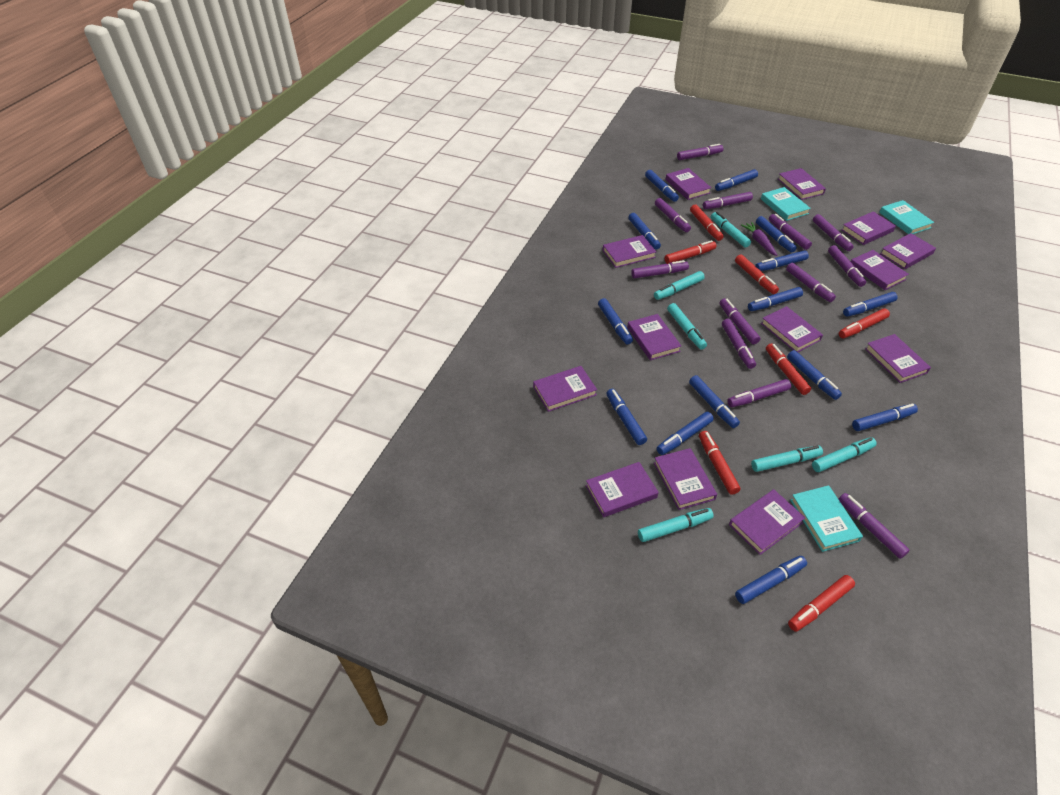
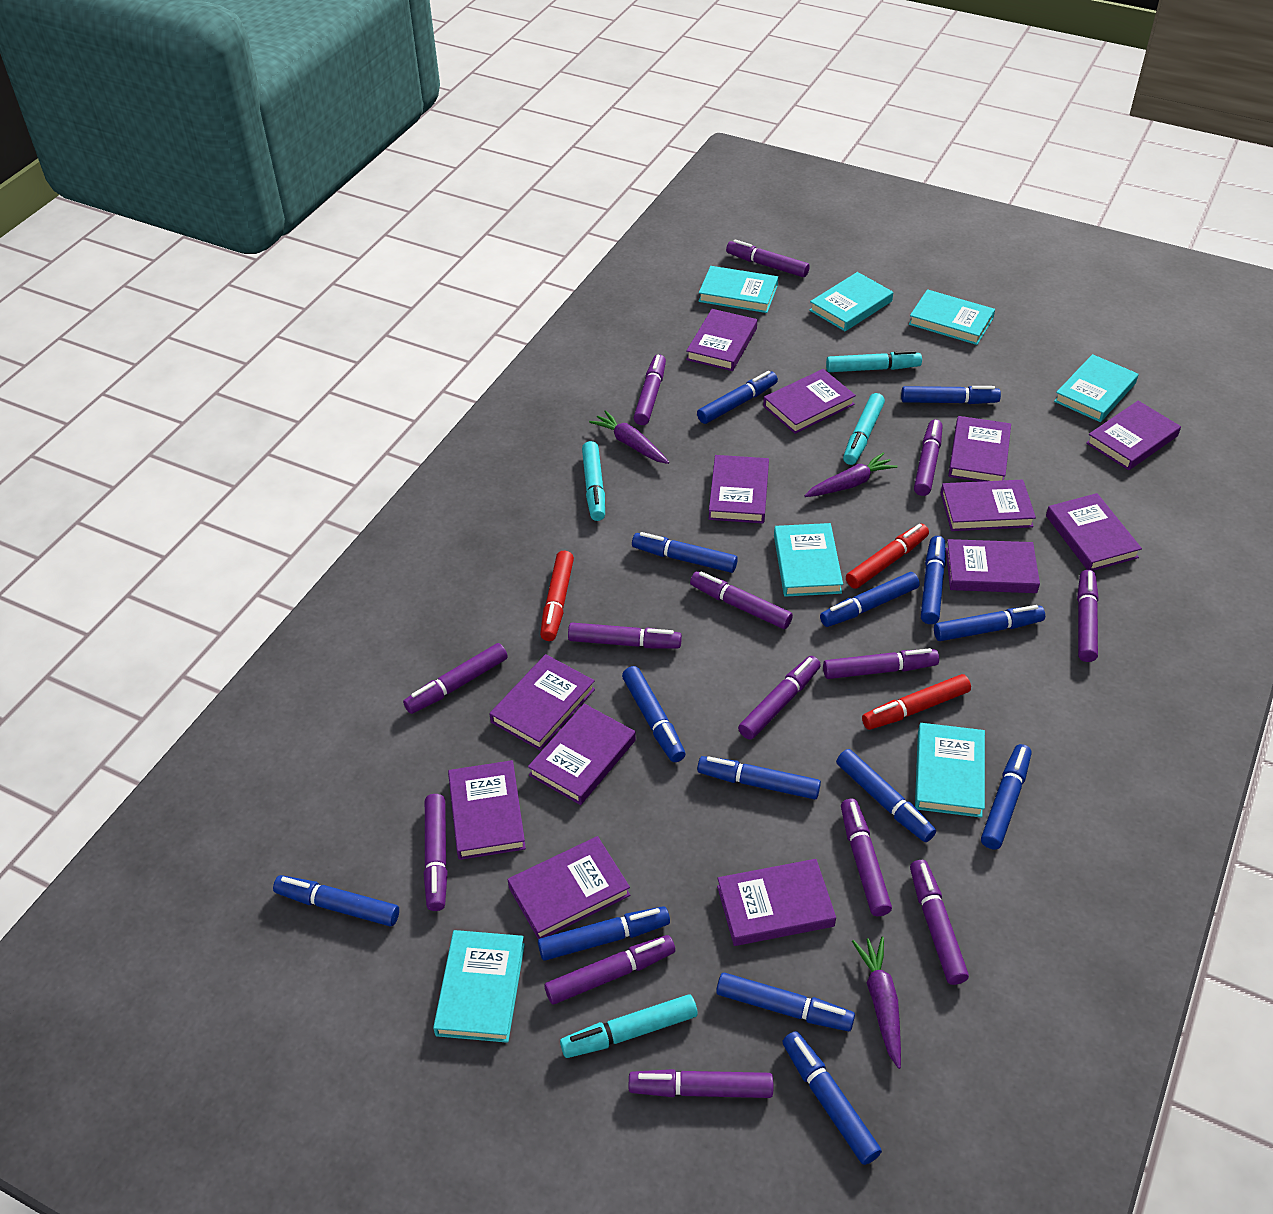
purple carrot: [741,222,777,256] = 1 -> [589,410,669,464] [805,453,897,497] [852,937,901,1069] = 3
purple marker: [631,260,689,278] [655,198,691,232] [677,144,723,160] [703,192,753,209] [720,298,760,345] [722,319,756,369] [727,379,791,407] [769,214,812,250] [786,263,836,302] [813,214,854,251] [828,245,866,287] [839,493,910,559] = 12 -> [403,643,508,714] [424,794,448,911] [545,935,675,1004] [568,623,682,648] [629,1069,773,1098] [633,354,666,425] [690,571,793,629] [726,240,809,277] [738,656,821,740] [823,648,939,679] [841,799,892,916] [910,860,969,985] [914,419,943,496] [1077,570,1099,662] = 14
red marker: [665,240,716,264] [690,205,724,241] [699,431,741,495] [735,255,779,294] [766,343,811,395] [788,575,855,632] [839,308,890,338] = 7 -> [540,551,574,641] [846,524,929,589] [862,674,971,730] = 3
turquoise book: [761,187,811,221] [790,485,863,552] [879,200,934,234] = 3 -> [433,930,525,1043] [698,266,778,313] [774,523,843,597] [809,272,893,331] [909,289,995,345] [915,723,985,818] [1054,354,1138,422] = 7
turquoise marker: [638,508,714,542] [654,271,705,300] [667,303,707,350] [711,212,751,248] [751,446,823,472] [812,437,877,472] = 6 -> [560,994,698,1058] [582,441,605,521] [826,350,922,372] [843,393,885,465] = 4

